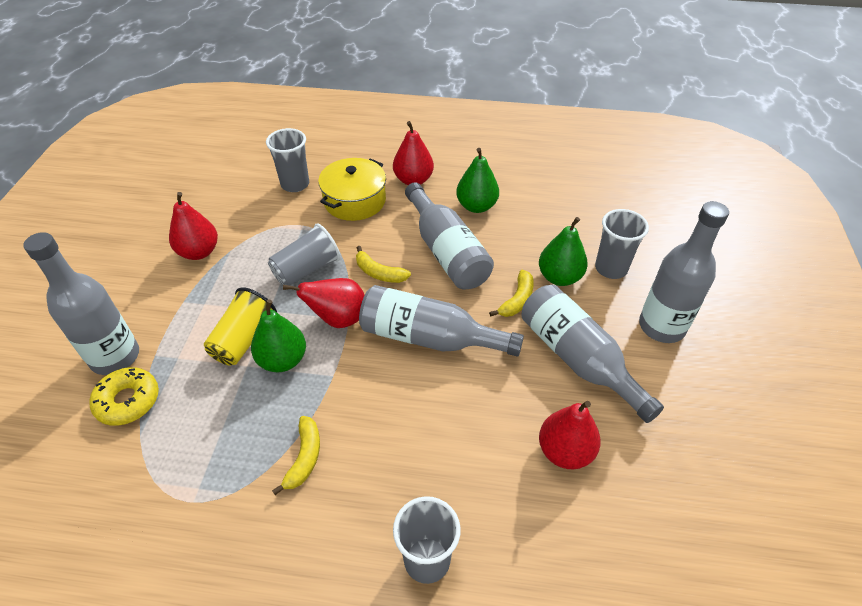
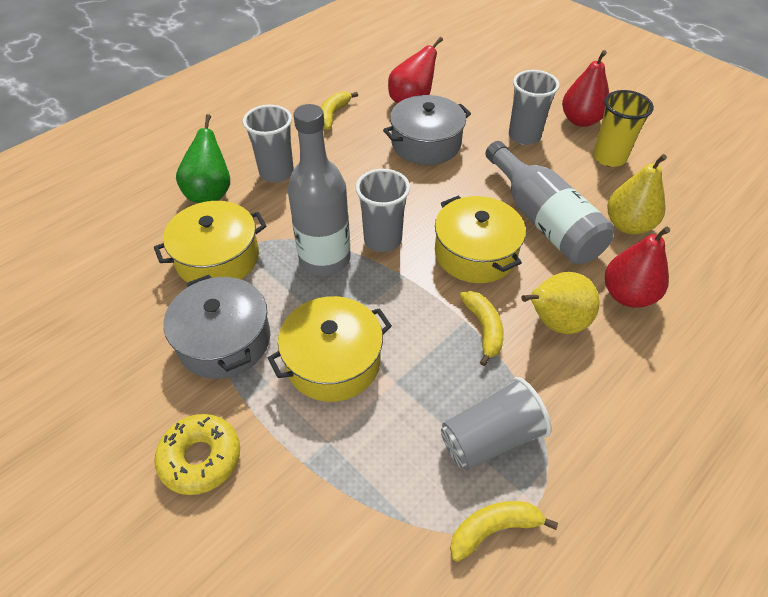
green pear: [251,300,306,372] [456,148,499,213] [539,217,588,286] = 3 -> [176,114,230,203] = 1
grey bottle: [23,232,139,375] [359,285,524,357] [405,182,494,289] [522,285,664,423] [639,201,729,343] = 5 -> [288,104,351,276] [485,141,614,264] = 2
grey pot: none = 0 -> [164,275,270,379] [383,95,471,165] = 2
red pear: [169,192,218,260] [283,278,364,328] [393,121,434,185] [539,401,601,469] = 4 -> [388,37,443,104] [562,50,609,127] [605,227,670,308] = 3
yellow pear: none = 0 -> [521,272,600,334] [607,154,667,235] = 2
yellow pot: [318,158,386,221] = 1 -> [154,201,266,282] [268,296,392,402] [435,195,526,283] = 3

